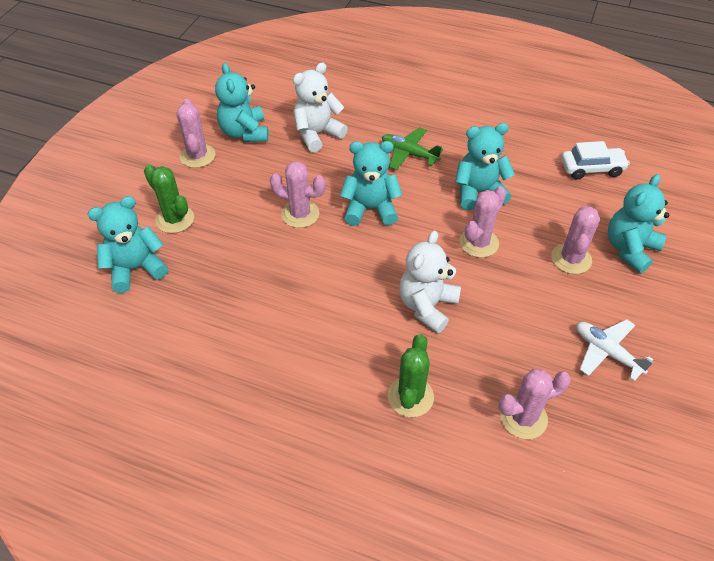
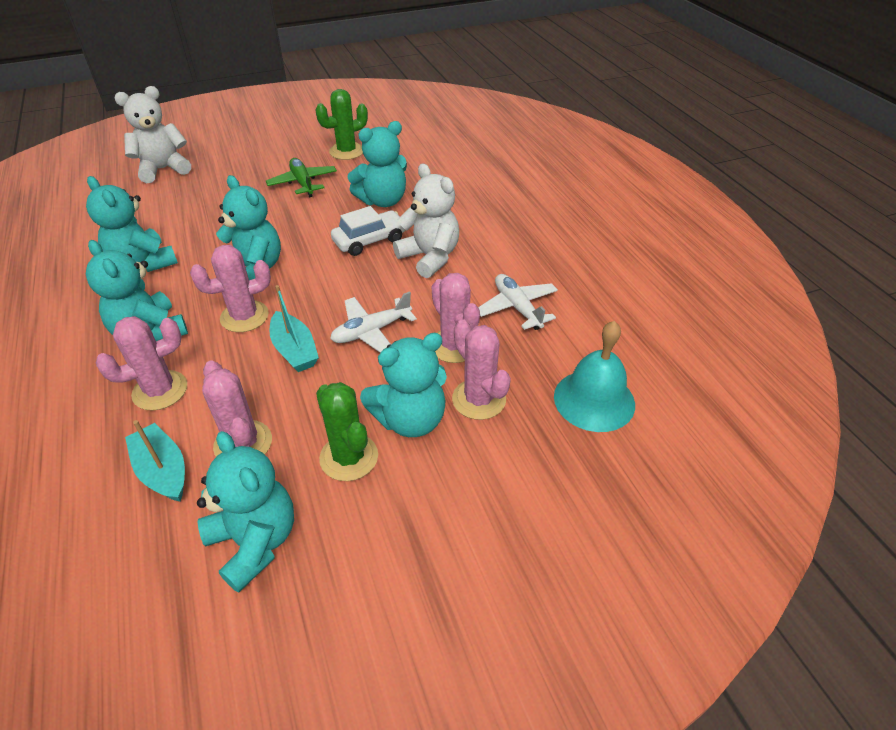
turquoise bell: none = 0 -> [554,321,635,432] = 1
turquoise boat: none = 0 -> [125,420,185,502] [270,285,319,372] = 2
turquoise teddy bear: [88,196,168,293] [215,63,268,142] [340,141,402,226] [455,123,515,210] [608,174,669,273] = 5 -> [86,176,178,272] [86,240,188,341] [197,431,294,593] [216,175,281,280] [348,121,407,207] [360,333,447,437] = 6
white plane: [576,319,654,381] = 1 -> [330,291,417,353] [478,274,558,330] = 2

